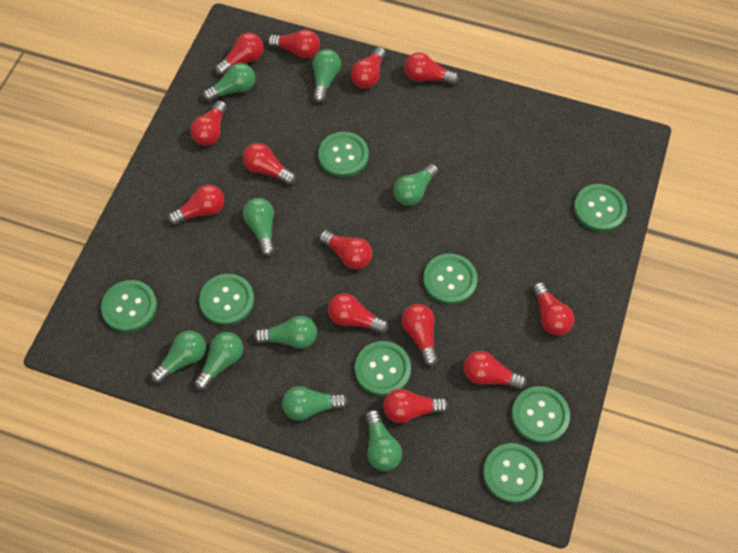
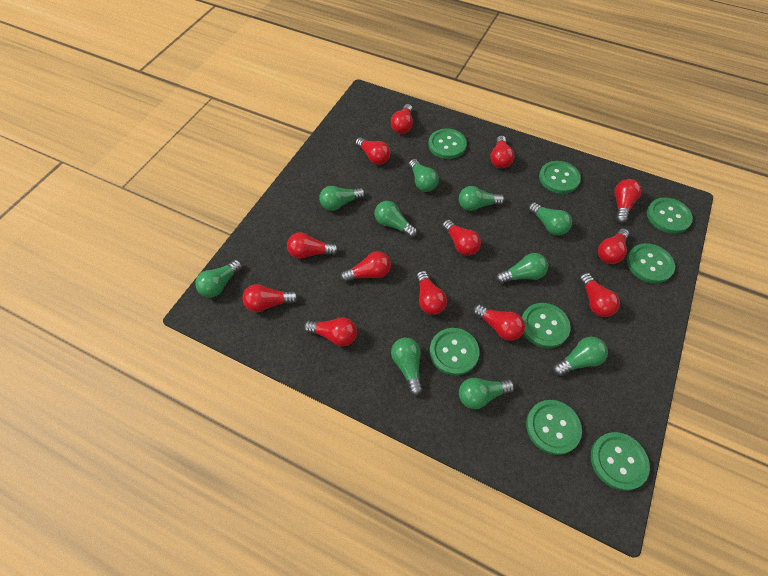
green light bulb: [151,331,206,383] [194,332,243,390] [203,63,255,102] [243,198,275,256] [254,316,317,349] [282,386,349,420] [313,49,341,103] [365,409,402,471] [393,164,439,206] = 9 -> [195,260,243,297] [319,186,365,211] [374,201,418,238] [391,338,423,396] [409,159,439,192] [459,186,505,211] [459,378,515,409] [496,253,548,284] [528,202,572,236] [553,337,608,376] = 10

